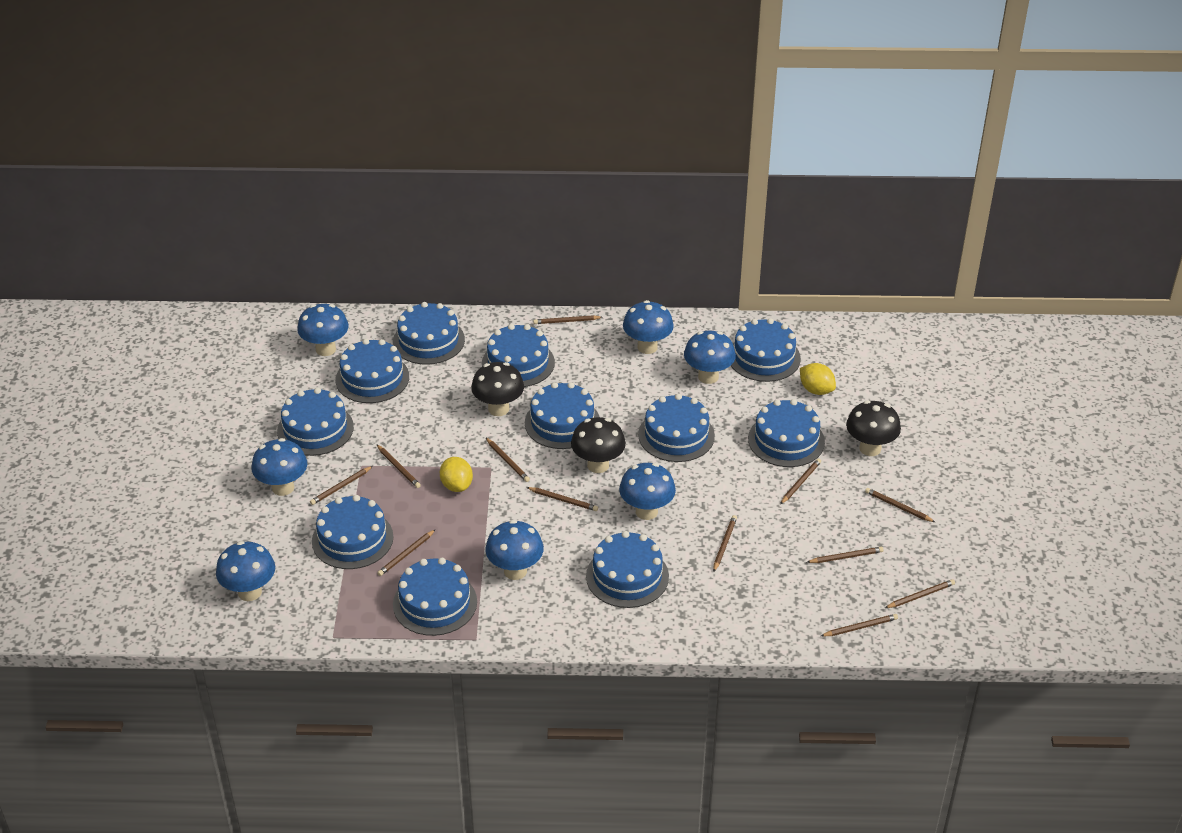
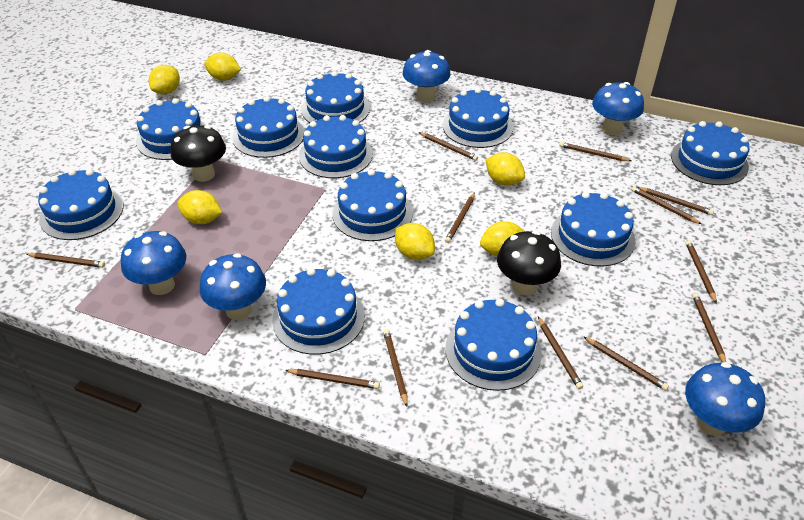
black mushroom: [471,362,524,416] [571,417,626,473] [846,400,901,456] = 3 -> [171,125,226,182] [497,231,561,296] = 2
blue mushroom: [216,541,275,601] [252,438,307,496] [297,304,349,356] [485,520,544,580] [619,463,676,520] [623,300,674,354] [684,331,736,384] = 7 -> [121,231,186,295] [200,253,266,320] [403,50,450,102] [592,82,644,136] [685,362,765,436] = 5
yellow lemon: [440,457,473,492] [800,363,836,395] = 2 -> [149,65,180,94] [177,190,222,224] [204,52,241,81] [395,223,435,260] [480,221,525,256] [485,152,525,186] = 6

